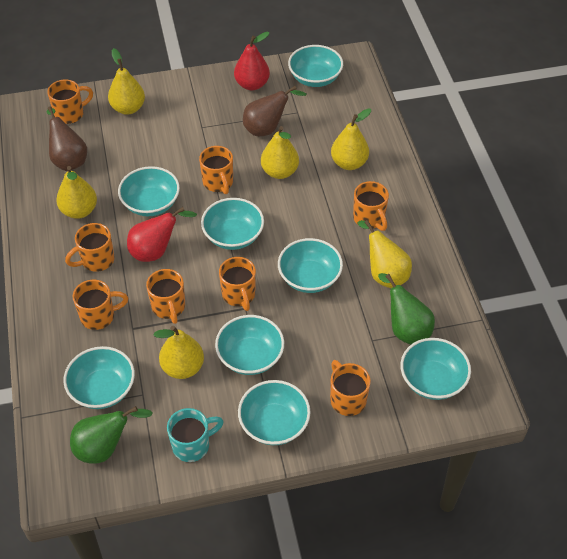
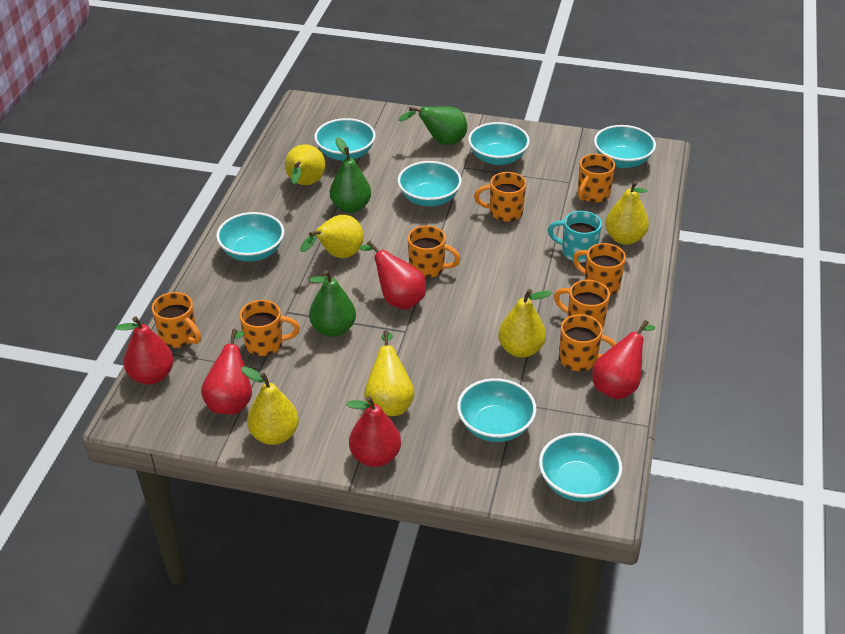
brown pear: [47,106,87,171] [243,86,306,136] = 2 -> none = 0
green pear: [70,406,153,464] [378,273,435,344] = 2 -> [309,270,356,337] [330,137,371,213] [398,106,467,145] = 3
red pear: [127,207,197,262] [234,32,270,90] = 2 -> [116,316,174,385] [201,329,252,415] [346,396,401,467] [359,240,426,310] [592,320,655,400] = 5
turquoise bowl: [63,346,135,409] [118,166,180,216] [201,198,264,250] [215,315,284,375] [238,380,311,445] [278,238,343,293] [288,45,343,87] [400,338,471,400] = 8 -> [216,212,284,262] [314,118,376,161] [398,161,462,206] [457,378,536,442] [468,122,530,165] [539,433,622,502] [594,125,656,168] = 7

